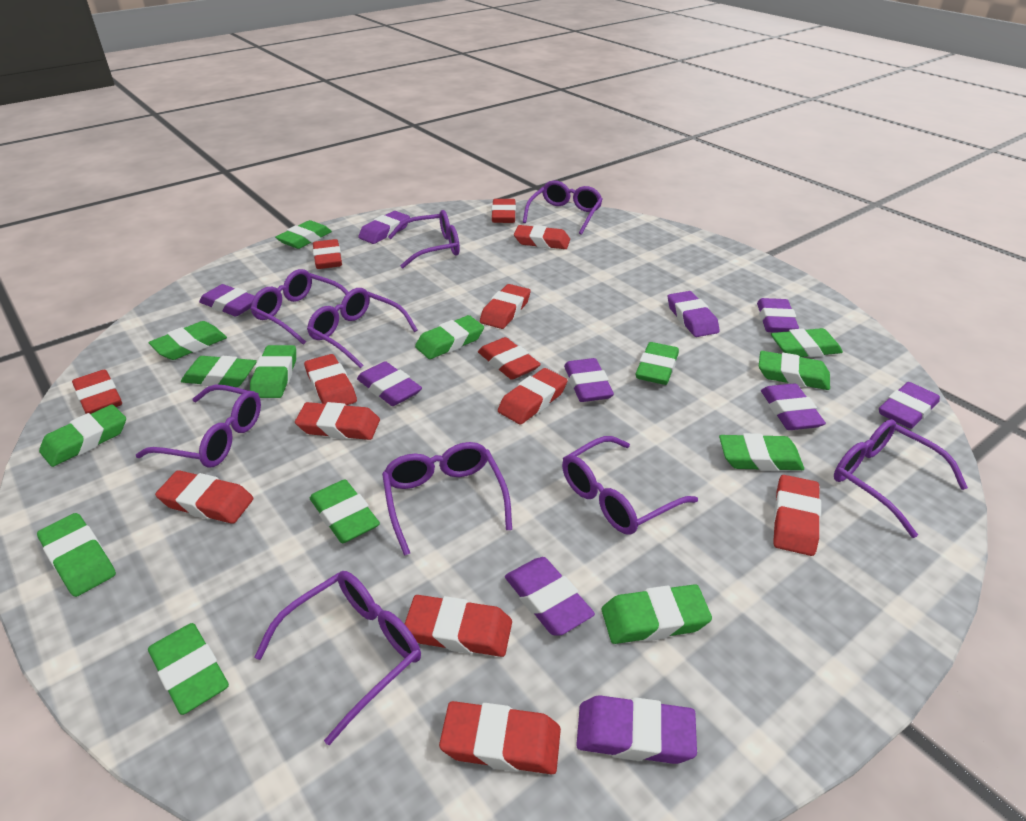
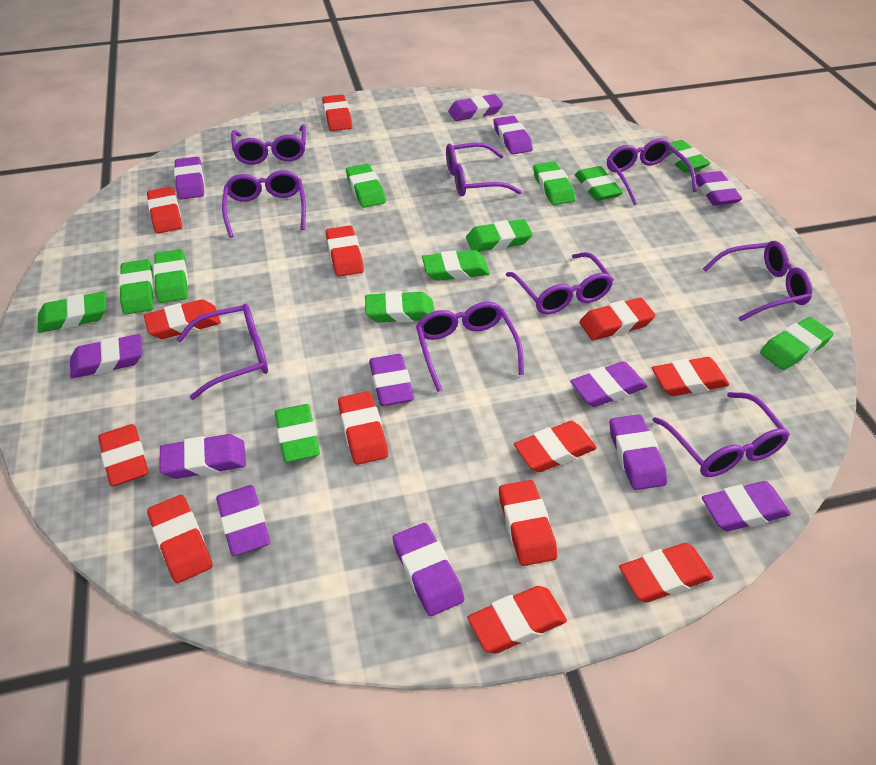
green eraser: [37,513,116,597] [39,405,126,467] [148,623,229,715] [149,321,227,360] [181,356,257,387] [250,345,296,398] [275,220,332,249] [310,479,380,543] [415,315,484,359] [602,584,712,644] [636,342,679,385] [719,433,804,471] [759,351,830,390] [771,328,843,357] = 14 -> [38,291,106,333] [119,259,154,314] [153,249,188,303] [275,404,320,462] [346,164,386,208] [365,291,434,323] [422,250,490,281] [466,219,533,252] [533,161,576,205] [575,166,623,201] [666,140,711,173] [760,317,834,370] = 12
purple eraser: [199,284,254,316] [357,361,422,406] [358,211,410,244] [505,557,595,635] [564,358,614,402] [576,695,697,764] [668,291,720,337] [757,298,799,333] [761,383,826,430] [879,382,940,429] = 10 -> [70,334,142,378] [159,434,246,479] [174,157,204,200] [216,485,270,556] [369,354,414,406] [393,523,464,616] [448,94,503,121] [494,116,533,154] [570,361,647,407] [610,414,667,490] [695,171,742,206] [702,481,791,531] = 12

